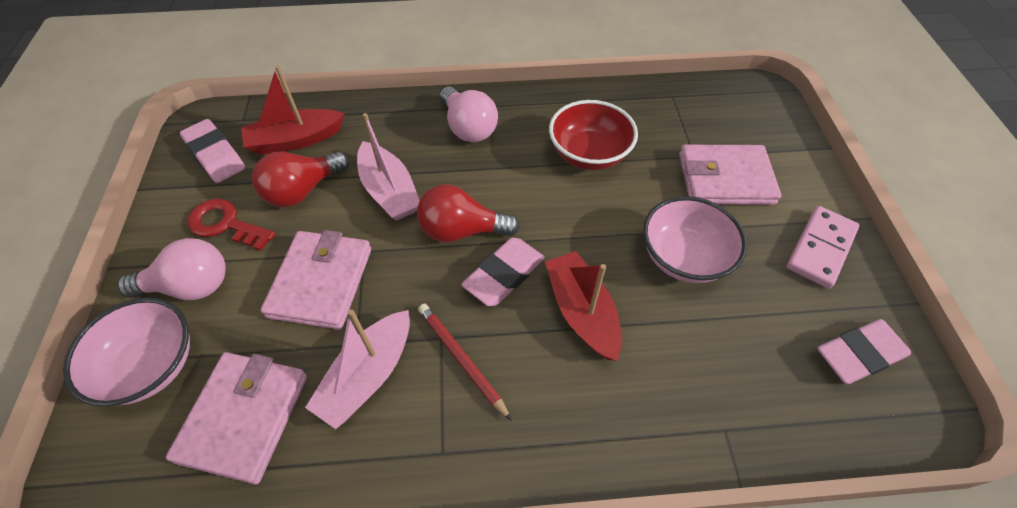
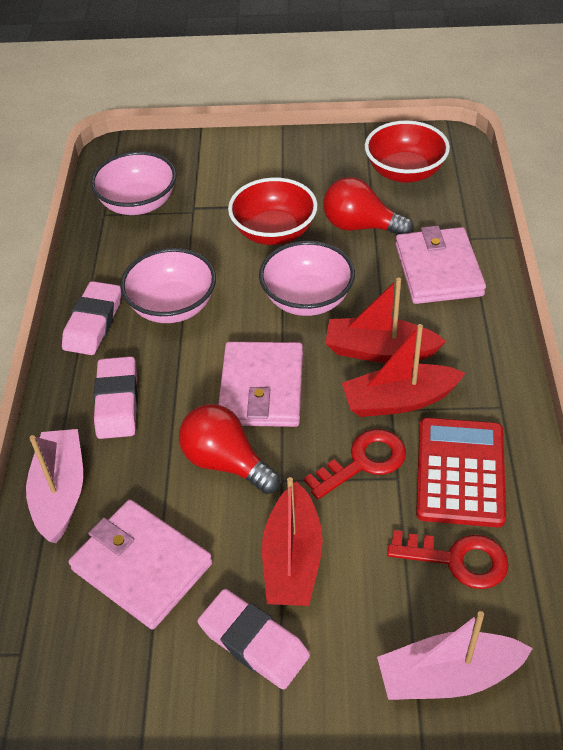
pink bowl: [63,298,190,407] [643,196,747,283] = 2 -> [91,151,177,215] [120,248,216,323] [259,241,355,316] = 3
pink domino: [787,206,860,289] = 1 -> none = 0
pink light bulb: [117,238,226,300] [440,87,498,142] = 2 -> none = 0
red boat: [241,65,345,155] [545,251,622,361] = 2 -> [262,477,323,606] [325,277,447,363] [342,324,465,417] = 3
red bowl: [549,100,638,170] = 1 -> [228,177,318,245] [365,120,450,183] = 2
red calculator: none = 0 -> [416,418,506,527] = 1
red key: [187,199,275,251] = 1 -> [304,429,406,499] [387,530,509,589] = 2
red pencil: [418,304,512,421] = 1 -> none = 0

